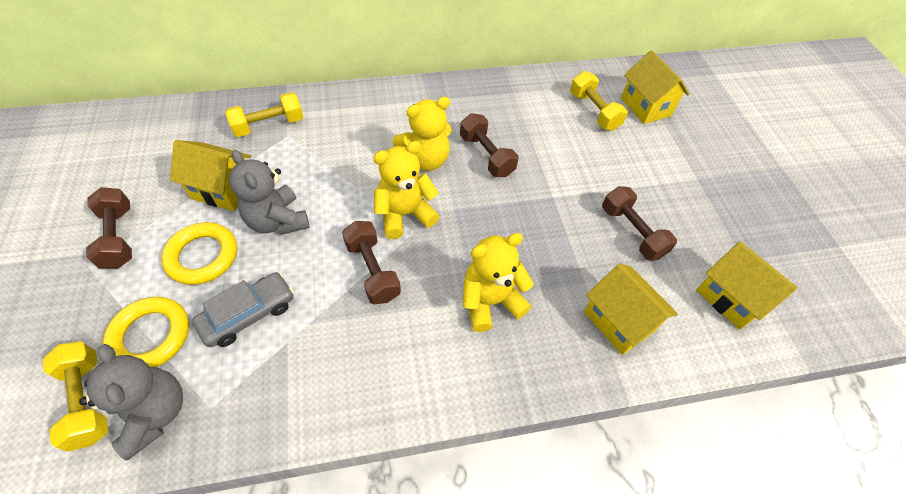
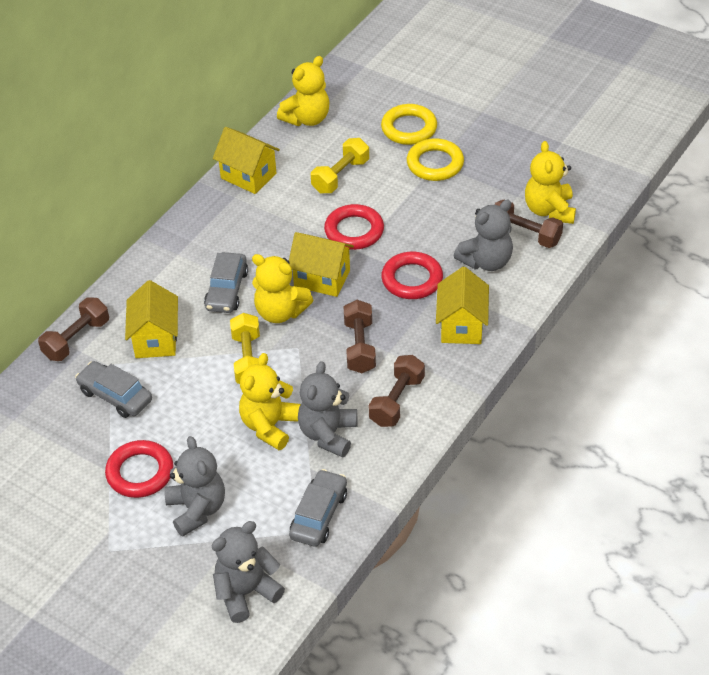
grey car: [192,272,294,347] = 1 -> [75,361,152,418] [204,252,248,313] [289,469,347,547] = 3
grey teddy bear: [79,344,183,460] [229,150,310,235] = 2 -> [164,436,225,537] [212,521,285,623] [298,361,358,457] [454,200,513,271] = 4
red ring: none = 0 -> [105,440,173,498] [324,204,384,250] [381,252,443,299] = 3
yellow dumbbell: [43,341,108,452] [225,92,303,137] [570,71,628,131] = 3 -> [230,313,260,384] [311,138,369,193] = 2
yellow teddy bear: [373,141,440,239] [393,97,451,171] [463,233,534,332] = 3 -> [239,353,301,450] [252,254,313,323] [277,56,329,126] [525,141,576,224] = 4

